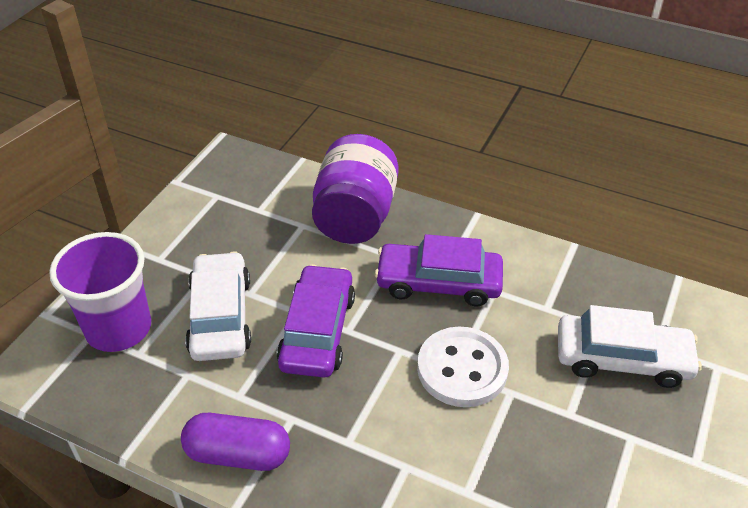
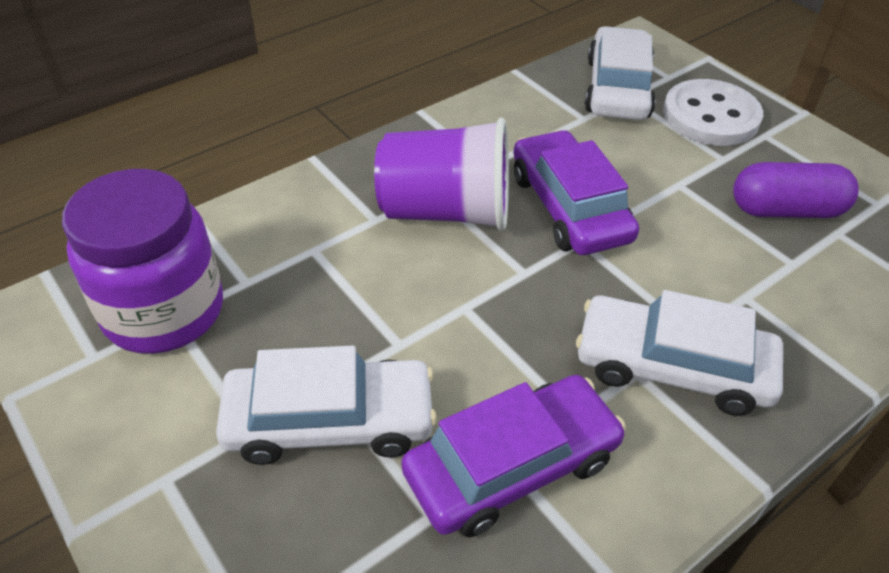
white car: [185,251,251,361] [558,305,702,388] = 2 -> [216,346,437,465] [576,290,783,416] [584,26,656,120] = 3

